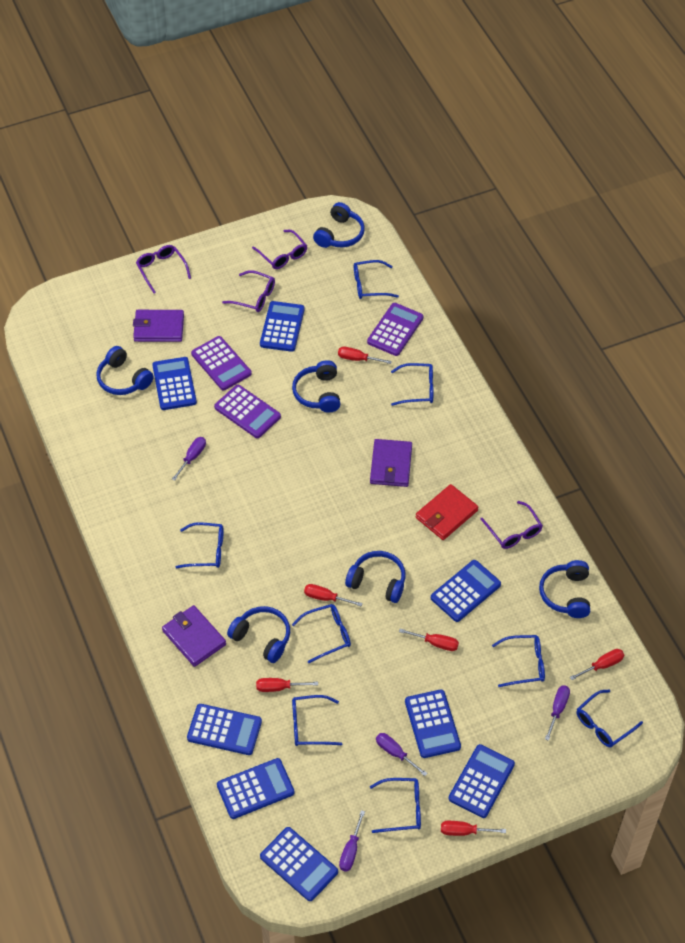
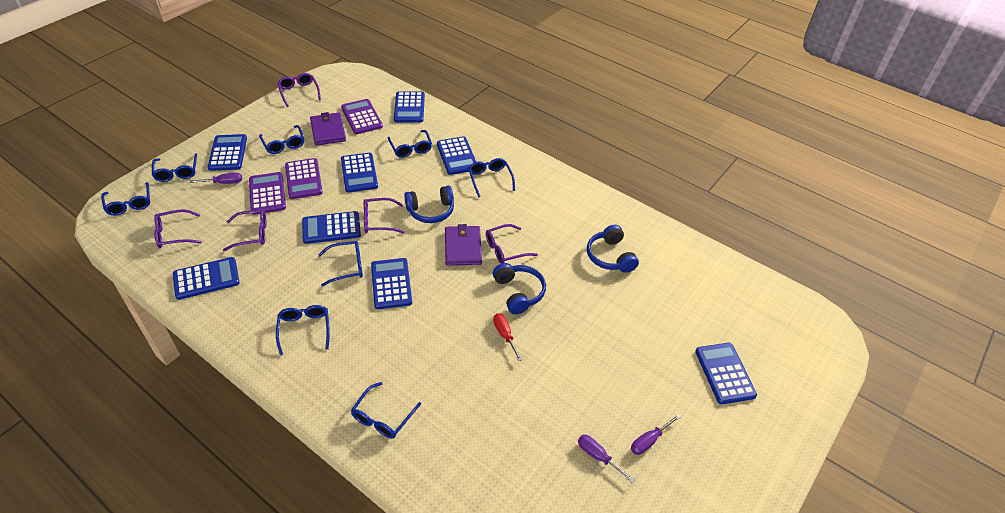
blue headphones: [96,346,154,395] [227,606,290,663] [292,360,340,413] [313,202,365,248] [345,551,406,603] [539,560,590,618] = 6 -> [404,186,454,223] [493,263,546,314] [587,225,639,273] = 3
purple glasses: [136,245,191,293] [222,270,275,312] [252,230,307,269] [480,501,543,549] = 4 -> [154,209,202,248] [223,210,267,251] [278,73,321,107] [364,198,405,233] [486,224,538,264] = 5
purple screwdriver: [172,437,206,481] [339,810,365,872] [376,733,428,776] [545,685,570,741] = 4 -> [190,173,242,184] [578,435,635,483] [631,414,680,455] = 3
purple wallet: [133,310,184,342] [162,605,226,667] [370,439,412,487] = 3 -> [310,112,346,146] [445,224,482,266] = 2
red screwdriver: [256,678,318,692] [304,584,363,606] [338,347,392,364] [399,629,459,651] [441,821,506,836] [570,649,624,680] = 6 -> [493,313,522,361] = 1
red wallet: [416,484,478,540] = 1 -> none = 0

